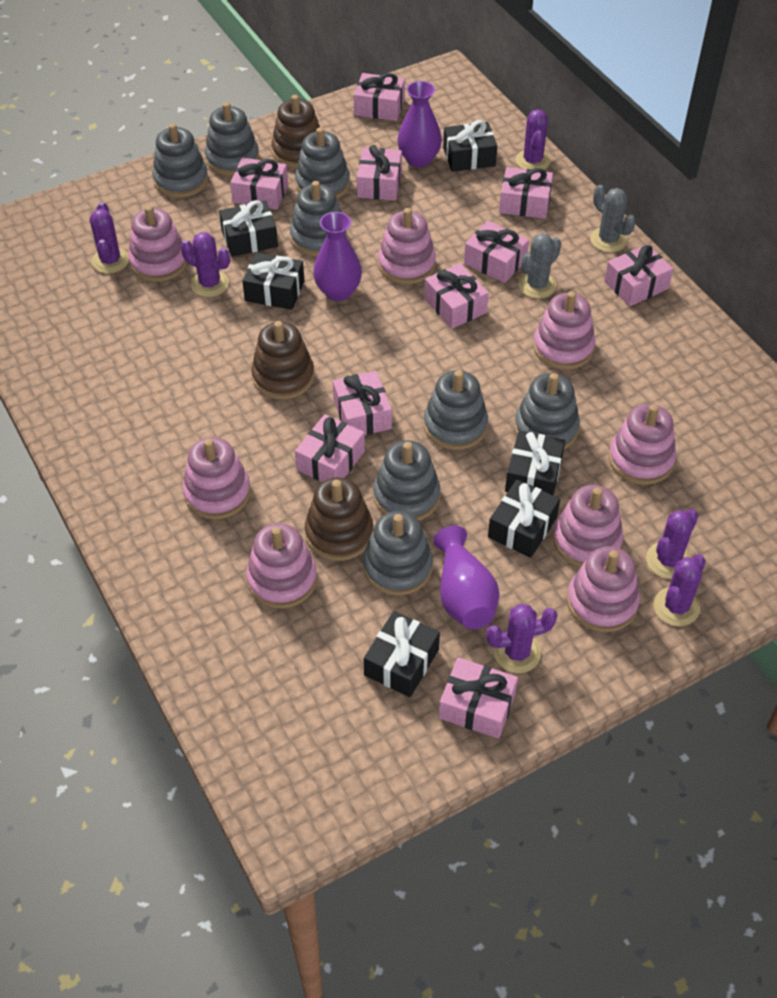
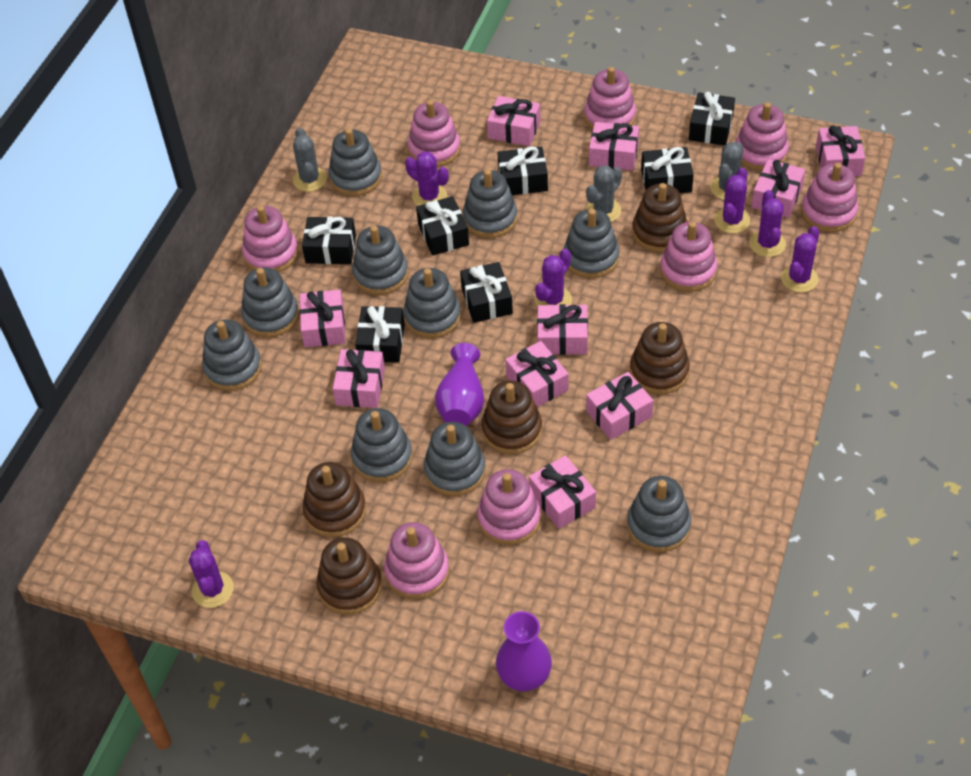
black gift: [219,200,278,257] [242,253,304,310] [364,611,440,697] [443,120,497,172] [488,479,560,558] [505,431,565,495] = 6 -> [302,217,356,264] [355,306,405,363] [416,196,469,256] [460,262,513,323] [497,146,548,195] [641,147,694,193] [689,92,735,146] = 7
brown stacking toy: [251,321,314,400] [271,95,320,168] [305,477,373,561] = 3 -> [302,462,366,537] [316,537,382,614] [481,381,542,454] [630,322,690,395] [632,183,688,252] = 5
grey cactus: [518,233,561,298] [590,185,636,252] = 2 -> [293,128,327,192] [586,165,622,222] [710,142,744,200] = 3
grey stacking toy: [152,123,208,198] [205,102,260,176] [290,181,347,257] [295,127,350,199] [363,511,433,596] [373,440,441,520] [424,370,488,450] [514,373,580,449] = 8 -> [202,320,262,391] [241,267,299,337] [328,128,382,196] [351,408,412,482] [352,226,408,295] [403,268,461,338] [424,422,486,496] [463,169,518,238] [563,209,619,278] [627,476,691,552] = 10
purple vase: [313,212,362,301] [398,81,442,168] [433,526,499,629] = 3 -> [435,343,484,426] [496,611,552,691] = 2

